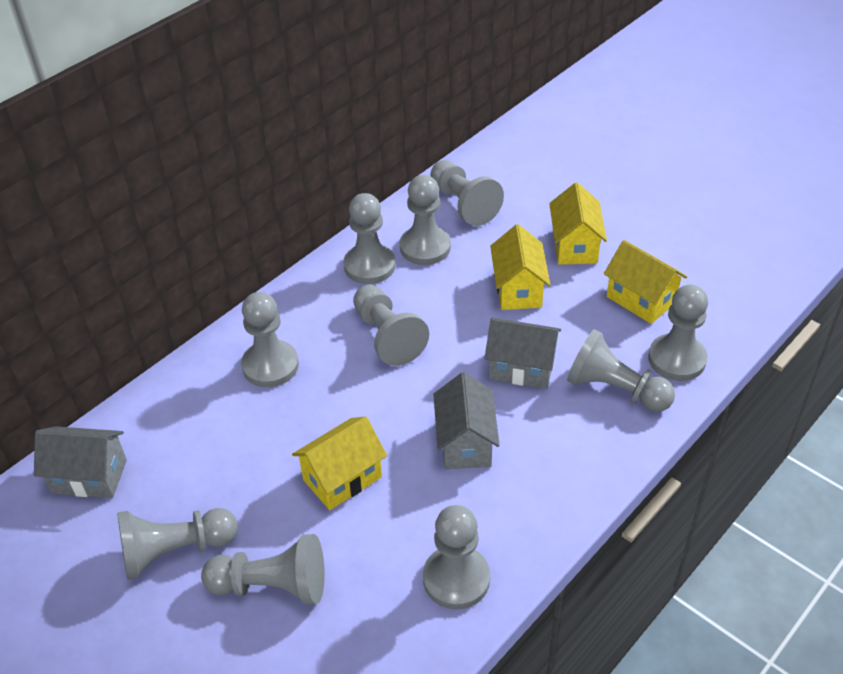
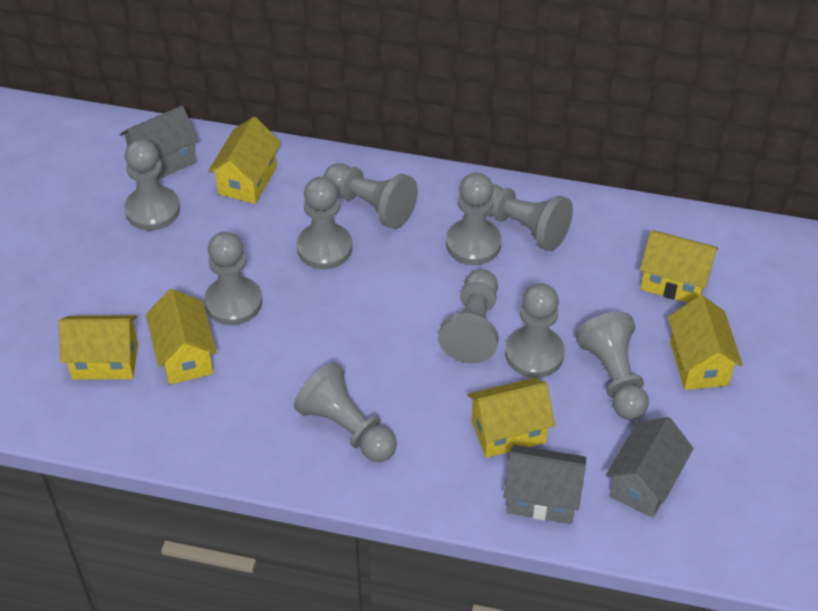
yellow house: [292,416,387,510] [490,224,550,310] [549,182,607,265] [604,240,687,324] = 4 -> [59,315,138,380] [146,289,217,384] [208,117,281,204] [467,378,555,458] [640,230,718,303] [668,295,743,390] = 6

